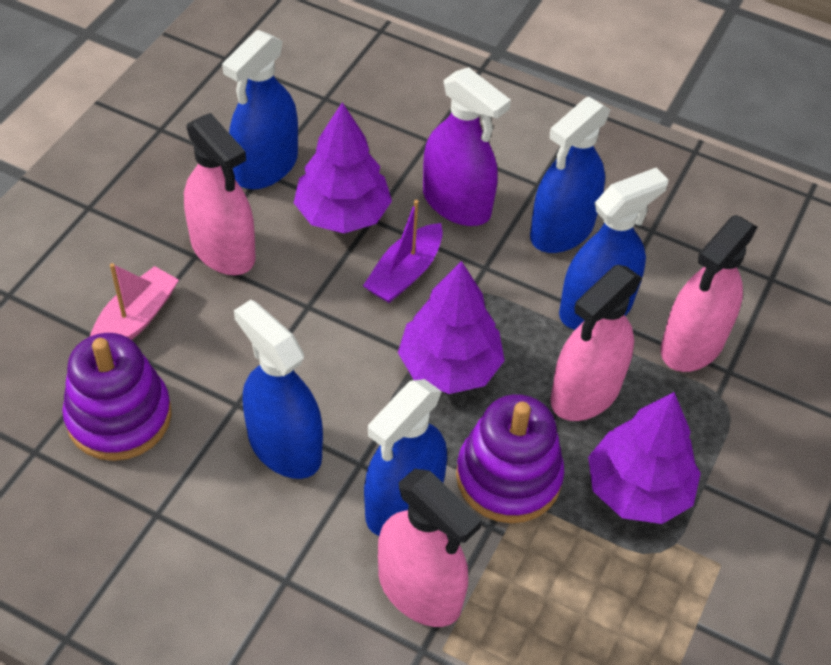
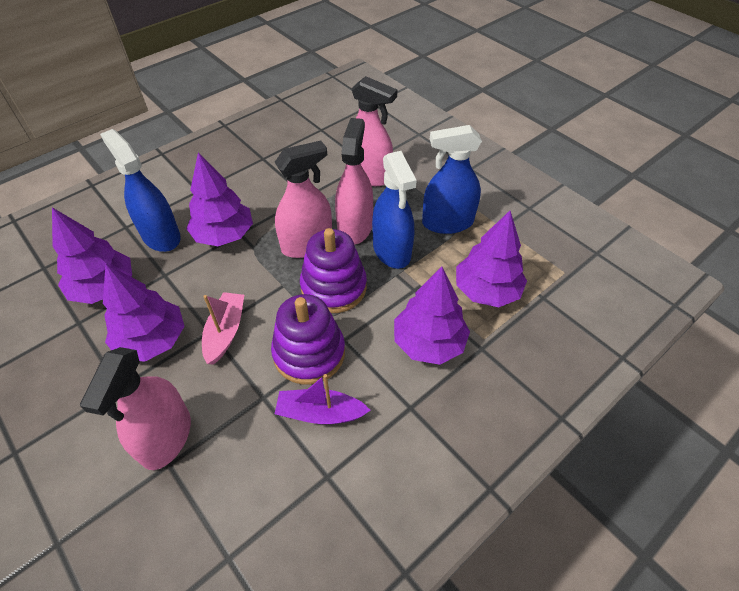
blue spray bottle: [222,30,298,189] [234,300,323,479] [364,379,447,536] [530,97,611,253] [559,167,669,330] = 5 -> [100,129,181,252] [372,151,417,269] [422,125,482,234] = 3
purple spray bottle: [423,67,511,226] = 1 -> none = 0
purple tree: [294,102,392,233] [398,261,505,394] [588,392,701,524] = 3 -> [52,207,132,304] [103,264,185,362] [186,152,253,246] [394,266,470,365] [456,211,527,307] = 5

